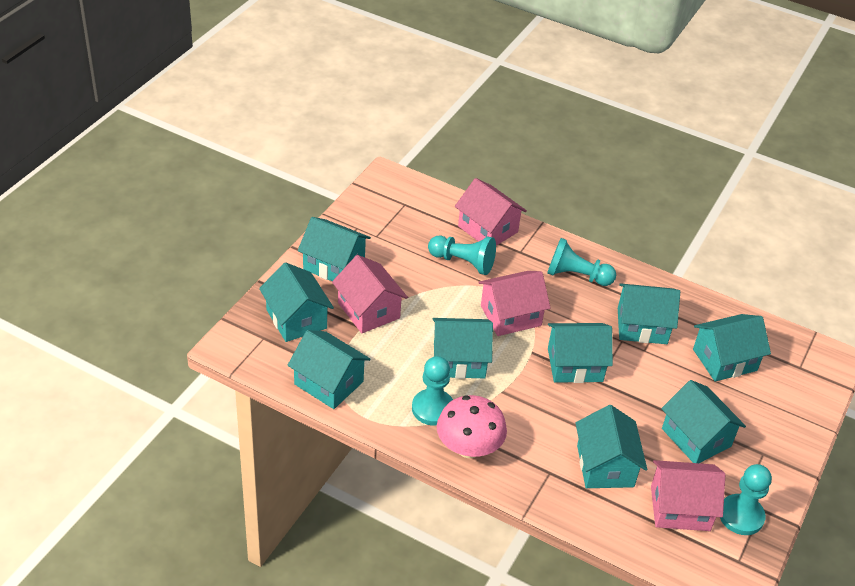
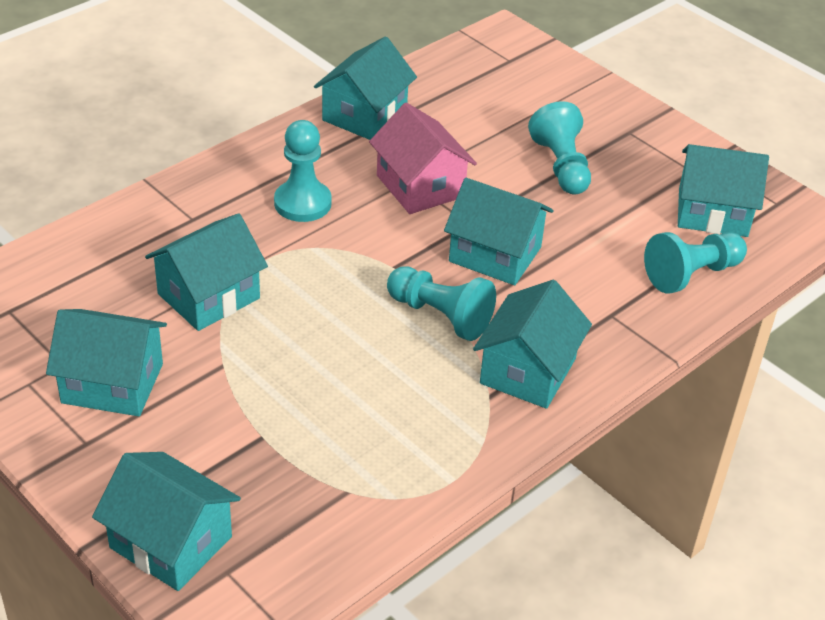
pink house: [332,255,408,333] [455,178,527,246] [479,271,551,336] [651,460,725,531] = 4 -> [369,103,477,214] = 1
pink mushroom: [437,395,507,458] = 1 -> none = 0
turquoise house: [259,262,334,342] [288,330,370,409] [298,217,371,281] [433,318,493,379] [548,323,613,383] [576,405,647,488] [618,283,680,344] [661,380,746,463] [693,314,771,382] = 9 -> [46,309,167,416] [92,452,241,591] [145,213,268,331] [314,36,417,140] [444,178,553,285] [473,280,592,409] [678,144,769,237] = 7

